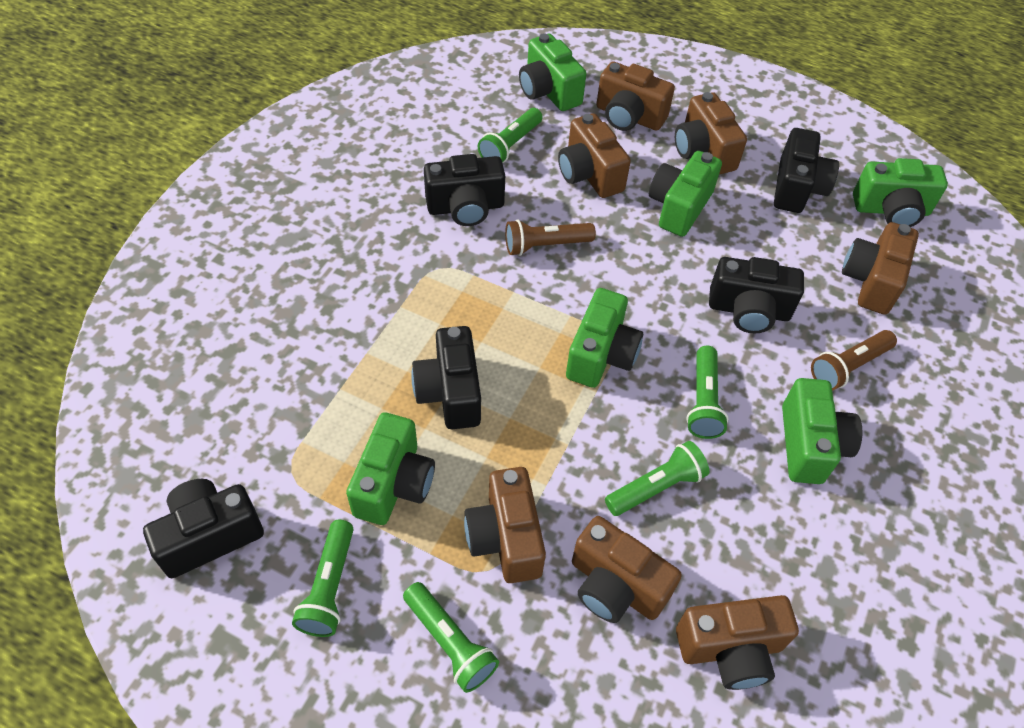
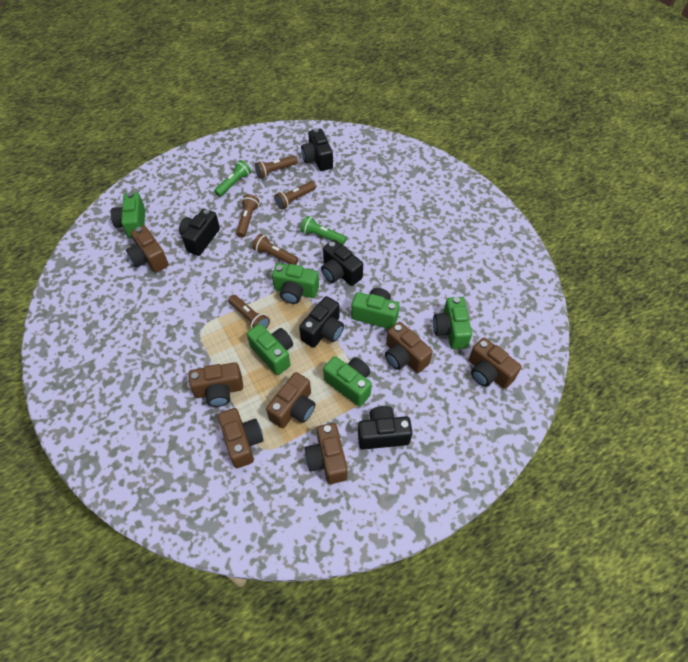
brown flashlight: [505,220,596,256] [811,330,897,391] = 2 -> [228,295,270,329] [236,194,259,238] [252,234,298,265] [255,155,298,179] [274,181,316,210] = 5
green flashlight: [292,520,354,637] [403,582,499,693] [478,108,542,163] [605,441,709,516] [686,346,729,439] = 5 -> [214,160,251,197] [300,216,347,245] = 2

